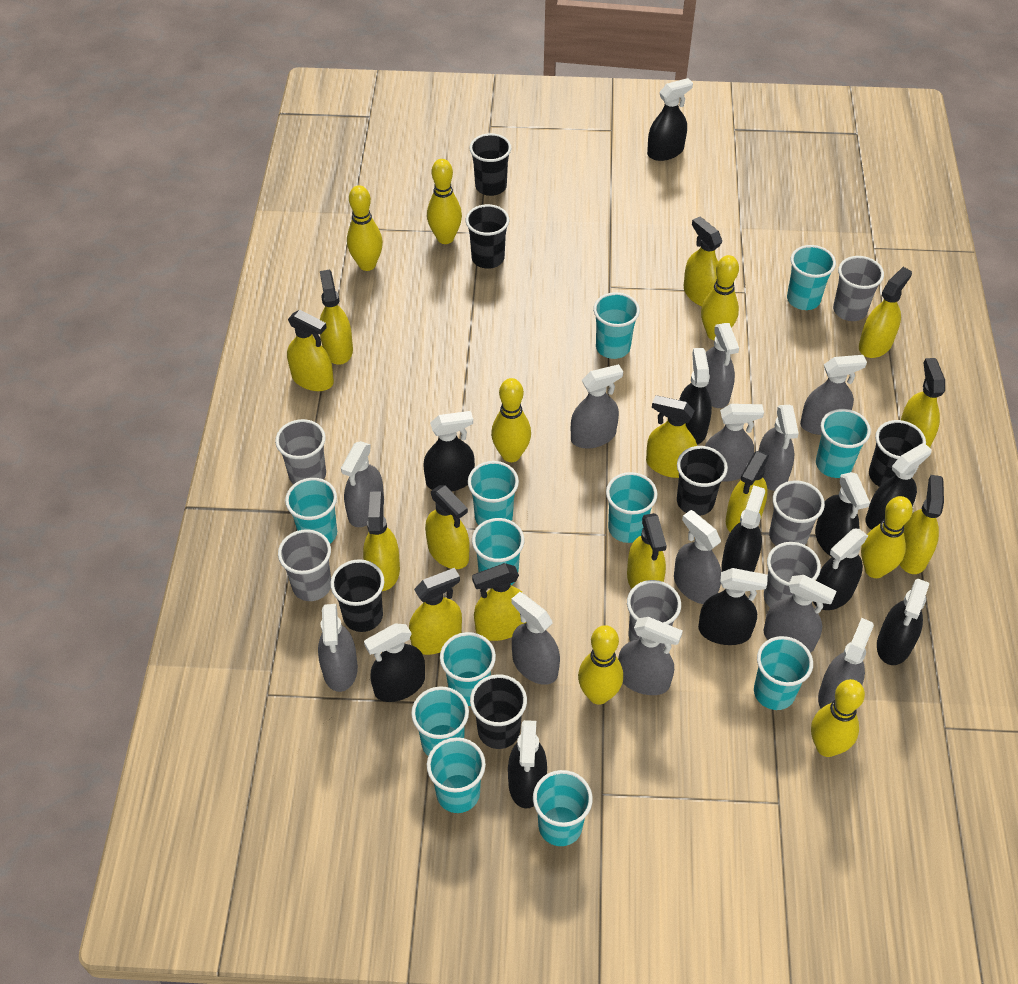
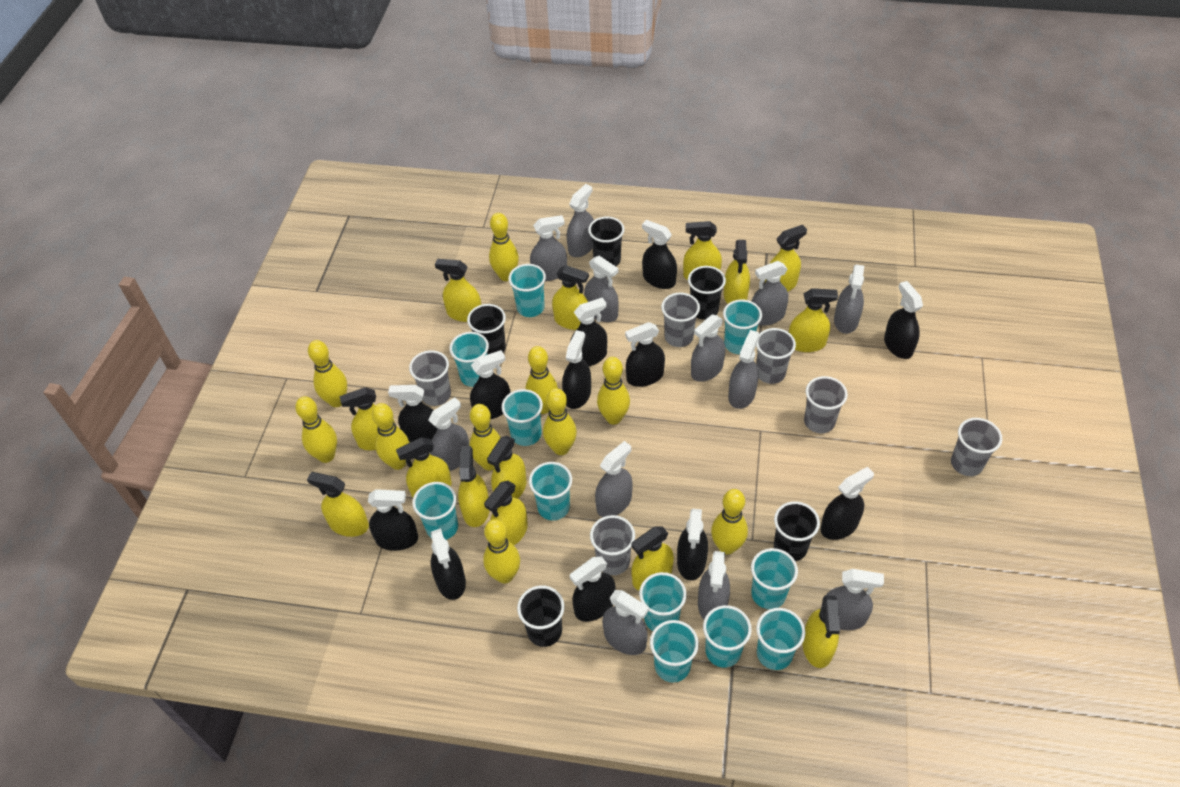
black cup: [330,559,384,632] [466,204,509,269] [470,133,511,196] [470,674,527,749] [677,446,728,516] [869,420,926,487] = 6 -> [467,304,506,355] [517,585,565,647] [588,217,624,266] [688,266,726,320] [774,501,820,561] = 5
black spray bottle: [364,623,425,702] [423,411,475,492] [508,720,547,808] [647,78,693,161] [679,348,712,444] [698,568,768,645] [721,485,765,572] [813,529,868,610] [815,472,870,557] [866,443,932,530] [877,579,929,665] = 11 -> [368,489,418,551] [388,385,437,442] [431,528,466,600] [470,350,511,419] [562,330,591,409] [570,297,607,366] [570,557,616,622] [625,322,665,387] [642,220,677,289] [677,508,708,580] [821,467,874,540] [884,281,923,359] = 12
turquoise cup: [285,478,337,544] [411,686,469,756] [427,737,486,813] [440,632,496,706] [468,461,519,525] [472,518,524,585] [533,770,593,846] [593,292,640,359] [606,472,657,543] [754,636,813,710] [787,245,836,310] [816,409,871,478] = 12 -> [412,482,458,540] [449,332,489,387] [502,389,543,446] [508,264,546,317] [529,462,572,520] [639,572,687,631] [650,620,699,683] [703,605,752,668] [723,299,762,354] [751,548,798,609] [756,608,805,670] = 11
yellow bowling pin: [347,185,383,271] [427,159,462,244] [491,378,531,462] [578,625,623,705] [701,255,739,340] [811,679,865,757] [861,496,913,578] = 7 -> [295,396,337,463] [308,340,347,407] [372,403,410,470] [469,404,501,471] [483,519,520,584] [489,213,519,281] [525,346,558,414] [543,388,577,455] [597,357,630,425] [711,489,748,555] = 10
yellow spray bottle: [287,310,334,391] [320,270,353,365] [363,492,400,591] [409,568,462,655] [425,485,470,569] [472,563,526,641] [627,513,667,589] [646,395,697,478] [684,217,722,306] [726,450,769,532] [859,267,912,358] [899,475,944,574] [901,358,945,448] = 13 -> [307,472,369,537] [339,387,395,450] [396,437,452,497] [435,259,481,322] [458,446,490,527] [484,481,528,545] [487,436,526,499] [552,265,589,330] [631,526,674,590] [683,221,722,280] [724,240,750,304] [765,225,807,292] [789,288,838,352] [803,596,840,668] = 14

